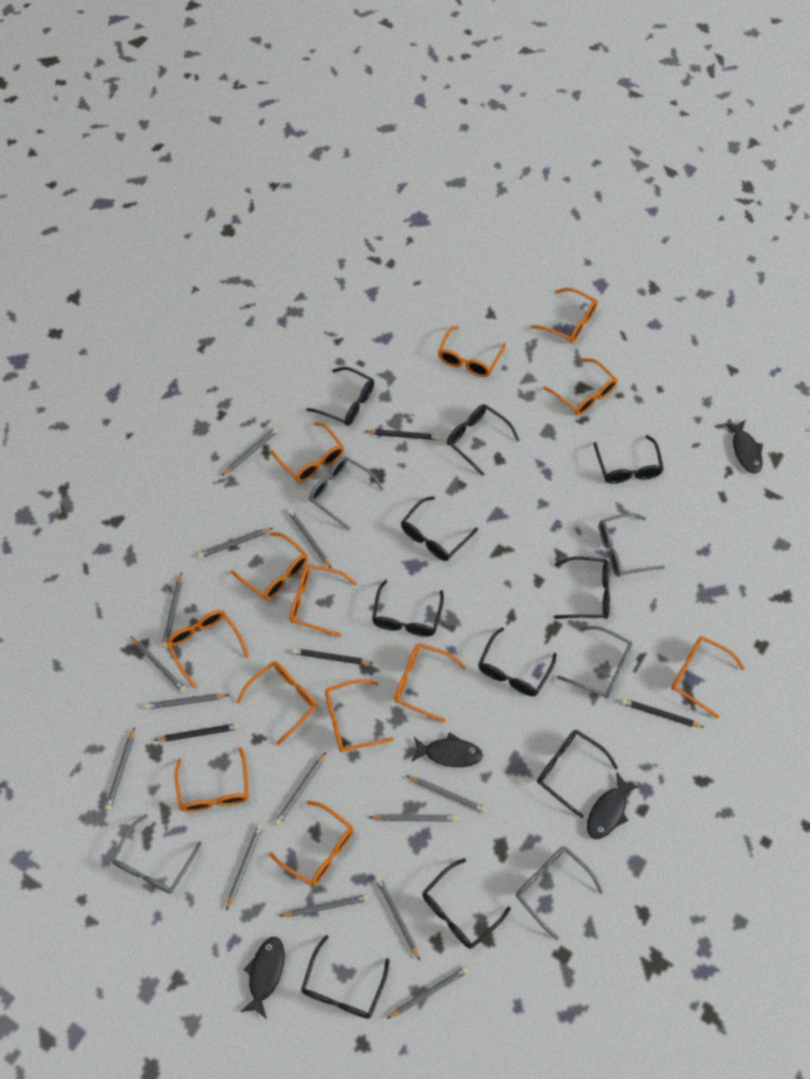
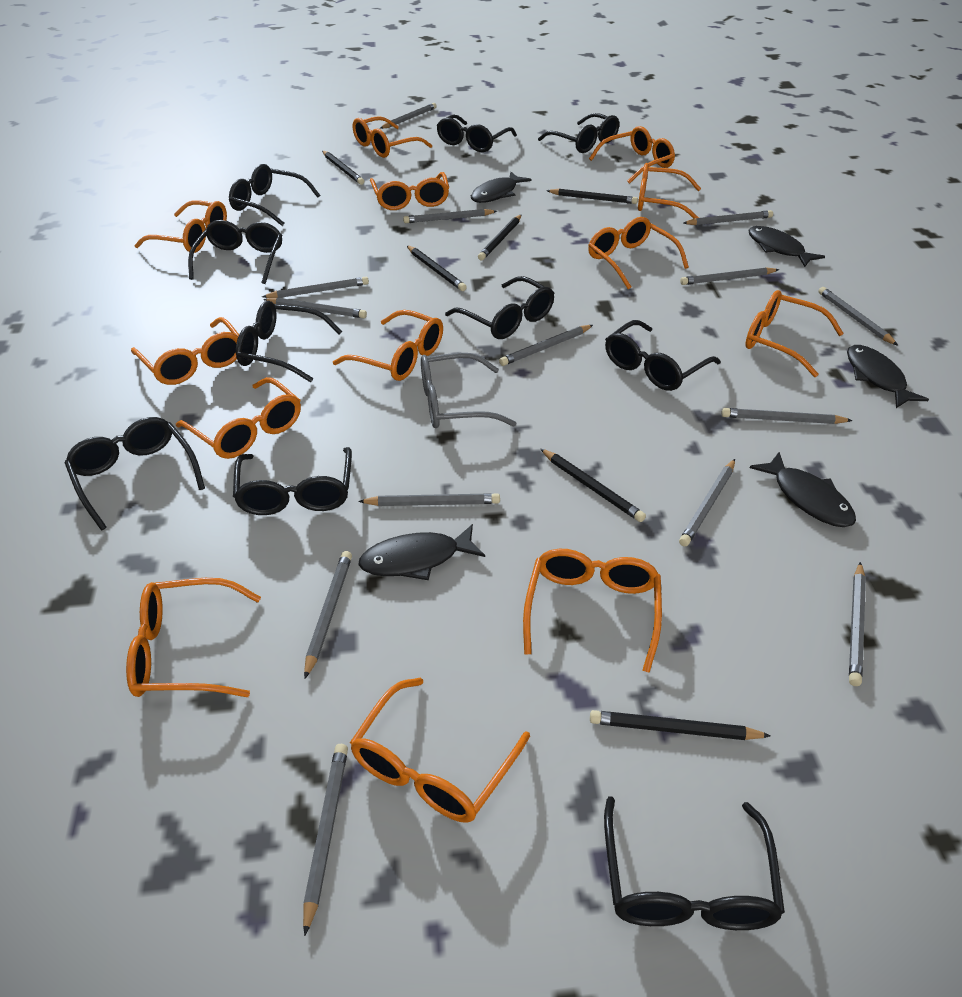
black fish: [240,937,285,1019] [411,732,483,767] [587,772,639,839] [724,420,763,473] = 4 -> [358,524,485,580] [471,172,531,203] [748,226,825,267] [750,452,856,527] [847,345,929,408] = 5
black pencil: [154,723,239,742] [292,648,373,664] [365,429,440,440] [621,698,704,727] = 4 -> [322,151,364,185] [407,245,467,291] [478,214,522,260] [541,449,646,522] [546,189,638,204] [590,710,771,740] = 6
grey glasses: [111,814,202,894] [309,457,384,530] [516,846,603,940] [557,626,633,699] [599,513,665,577] = 5 -> [421,353,517,428] = 1

